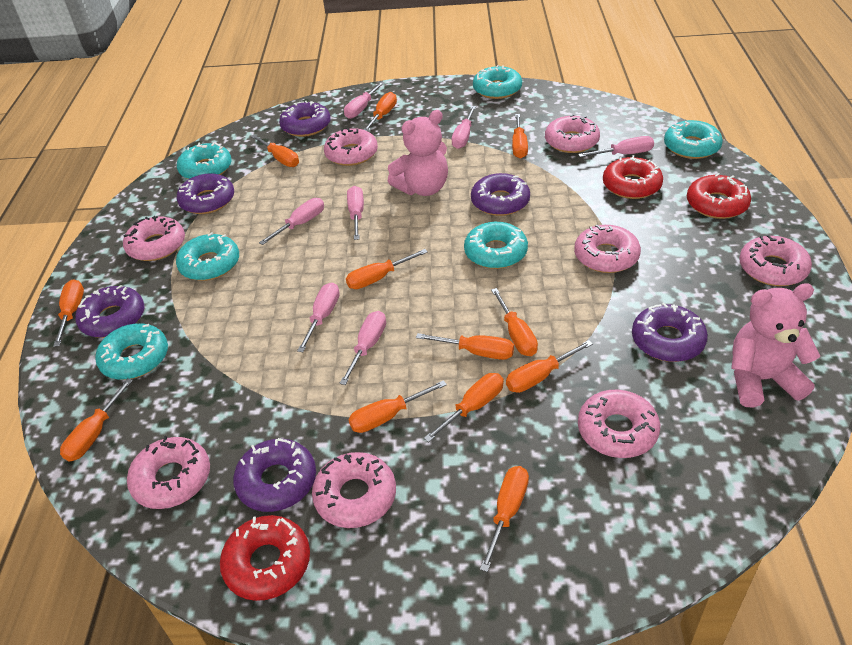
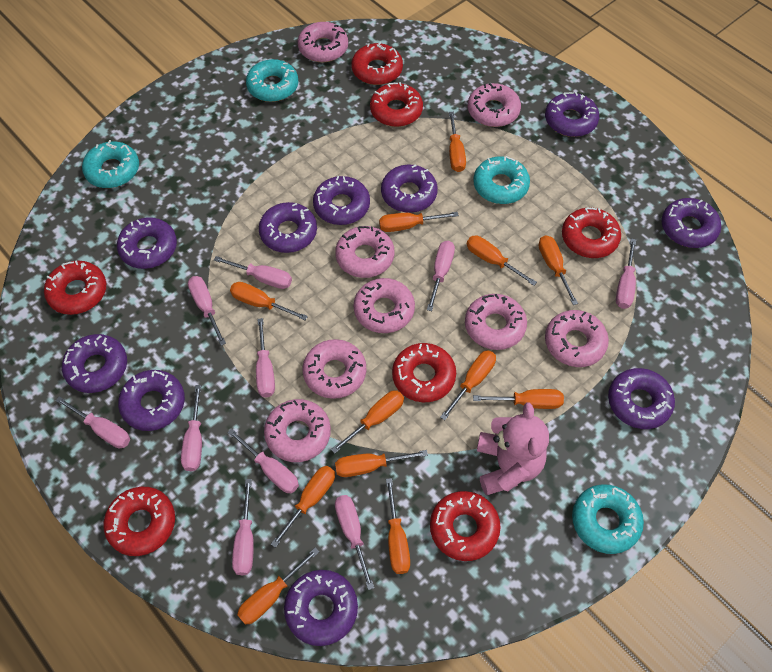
pink screwdriver: [259,198,324,245] [297,283,340,352] [339,311,386,385] [344,82,385,119] [347,186,364,240] [452,106,476,149] [578,136,654,157] = 7 -> [55,396,130,448] [181,385,202,471] [188,276,226,346] [214,256,292,289] [227,429,299,493] [232,479,254,575] [256,318,275,397] [335,495,374,590] [427,241,455,311] [616,238,636,309] = 10
pink teddy bear: [388,110,448,196] [731,283,820,408] = 2 -> [477,402,549,495] = 1
purple donut: [75,285,144,338] [177,173,234,214] [233,438,316,512] [279,101,331,137] [471,173,530,216] [632,303,708,362] = 6 -> [62,334,127,393] [117,217,177,269] [118,370,185,431] [259,202,317,253] [284,570,358,646] [313,176,370,225] [381,164,438,213] [545,92,599,137] [608,368,675,429] [661,198,721,248] = 10
red donut: [220,515,310,601] [603,155,663,199] [687,173,751,219] = 3 -> [44,260,106,315] [103,487,175,556] [351,42,403,85] [370,82,423,127] [392,343,456,402] [430,491,501,561] [562,207,621,258] = 7
turquoise donut: [95,323,168,380] [176,233,239,281] [177,142,232,179] [464,222,528,269] [473,65,522,99] [664,120,723,159] = 6 -> [82,140,139,188] [246,59,298,102] [473,156,530,204] [572,484,644,554] = 4

